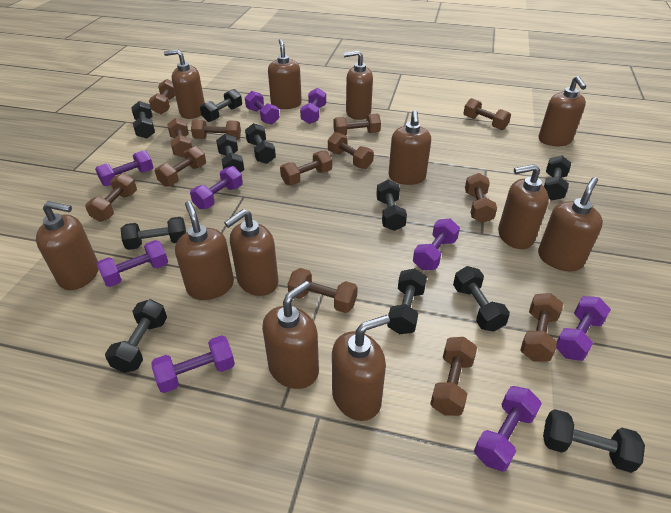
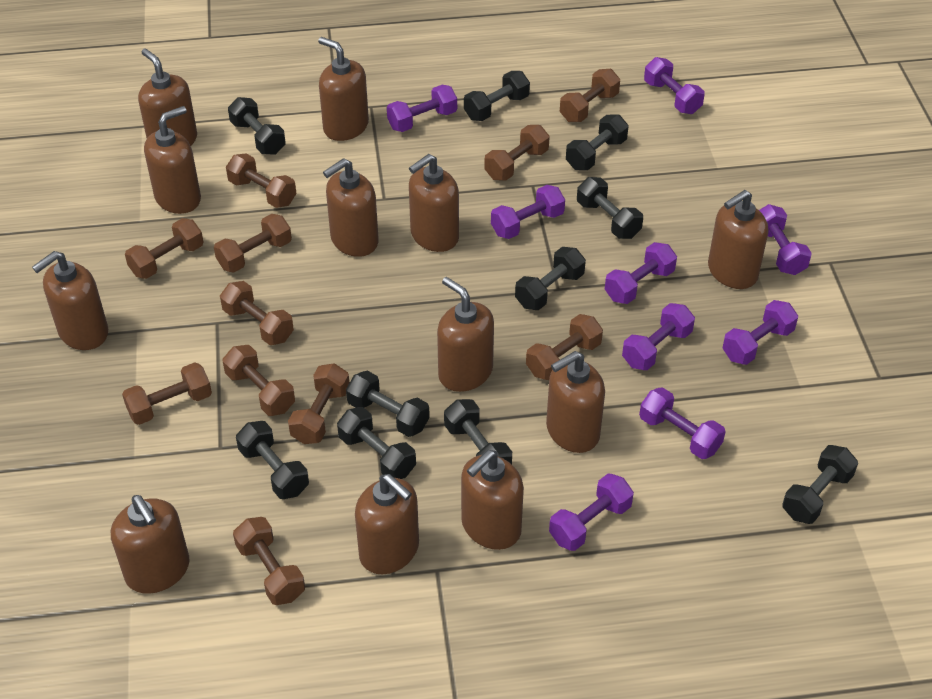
black dumbbell: [105,299,167,373] [121,217,186,250] [131,101,155,139] [200,89,242,122] [216,134,244,173] [245,123,276,164] [376,180,407,231] [387,268,427,334] [453,266,510,332] [543,409,645,473] [544,155,571,201] = 11 -> [228,97,286,155] [236,421,309,499] [337,407,416,479] [346,371,430,437] [444,399,512,464] [464,71,530,121] [515,247,586,310] [566,114,629,170] [577,177,643,239] [782,445,858,524] = 10
brown dumbbell: [85,173,137,222] [149,79,175,114] [155,146,206,187] [167,118,192,158] [191,120,241,140] [280,150,332,185] [288,268,358,313] [328,132,374,169] [333,113,381,136] [430,337,477,416] [463,98,511,130] [465,173,497,223] [520,293,563,362] = 13 -> [122,362,212,425] [125,218,203,279] [214,214,292,273] [220,281,294,345] [223,345,295,416] [226,154,296,208] [233,517,305,605] [288,363,349,444] [484,125,550,181] [526,314,603,380] [560,69,620,122] = 11

